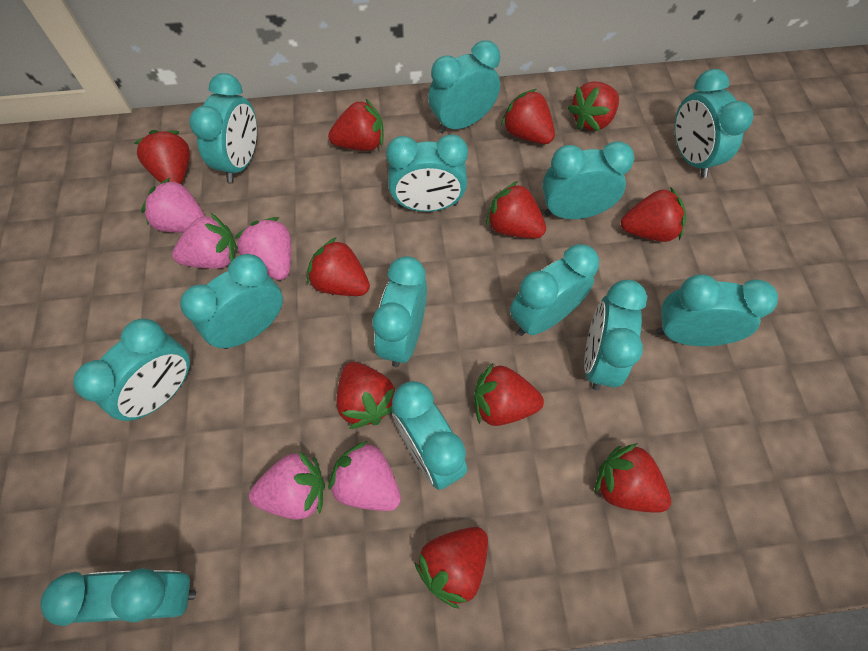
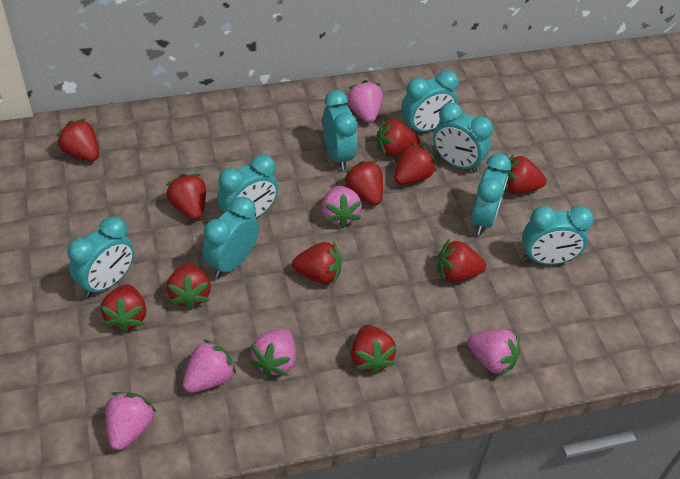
pink strawberry: [141,178,205,233] [172,212,237,269] [235,217,291,280] [249,452,325,520] [328,441,401,511] = 5 -> [105,392,156,450] [183,339,236,393] [250,329,296,377] [322,186,362,228] [347,80,383,123] [468,329,520,376] = 6
turquoise clock: [40,568,196,626] [73,319,190,421] [180,254,283,349] [189,73,257,183] [373,256,427,367] [386,134,468,212] [392,381,467,490] [428,40,500,133] [510,244,599,336] [542,141,634,219] [584,280,648,391] [657,274,778,346] [675,69,754,178] = 13 -> [67,217,134,297] [202,197,259,278] [217,154,278,218] [323,90,357,170] [401,70,459,132] [433,102,493,173] [471,153,511,235] [522,206,594,265] = 8

